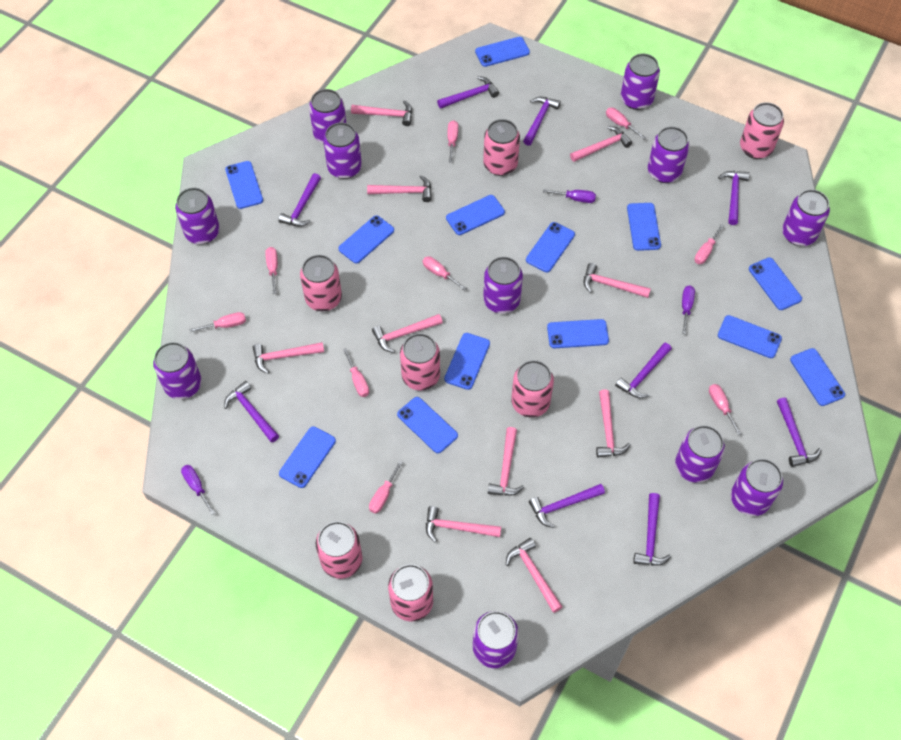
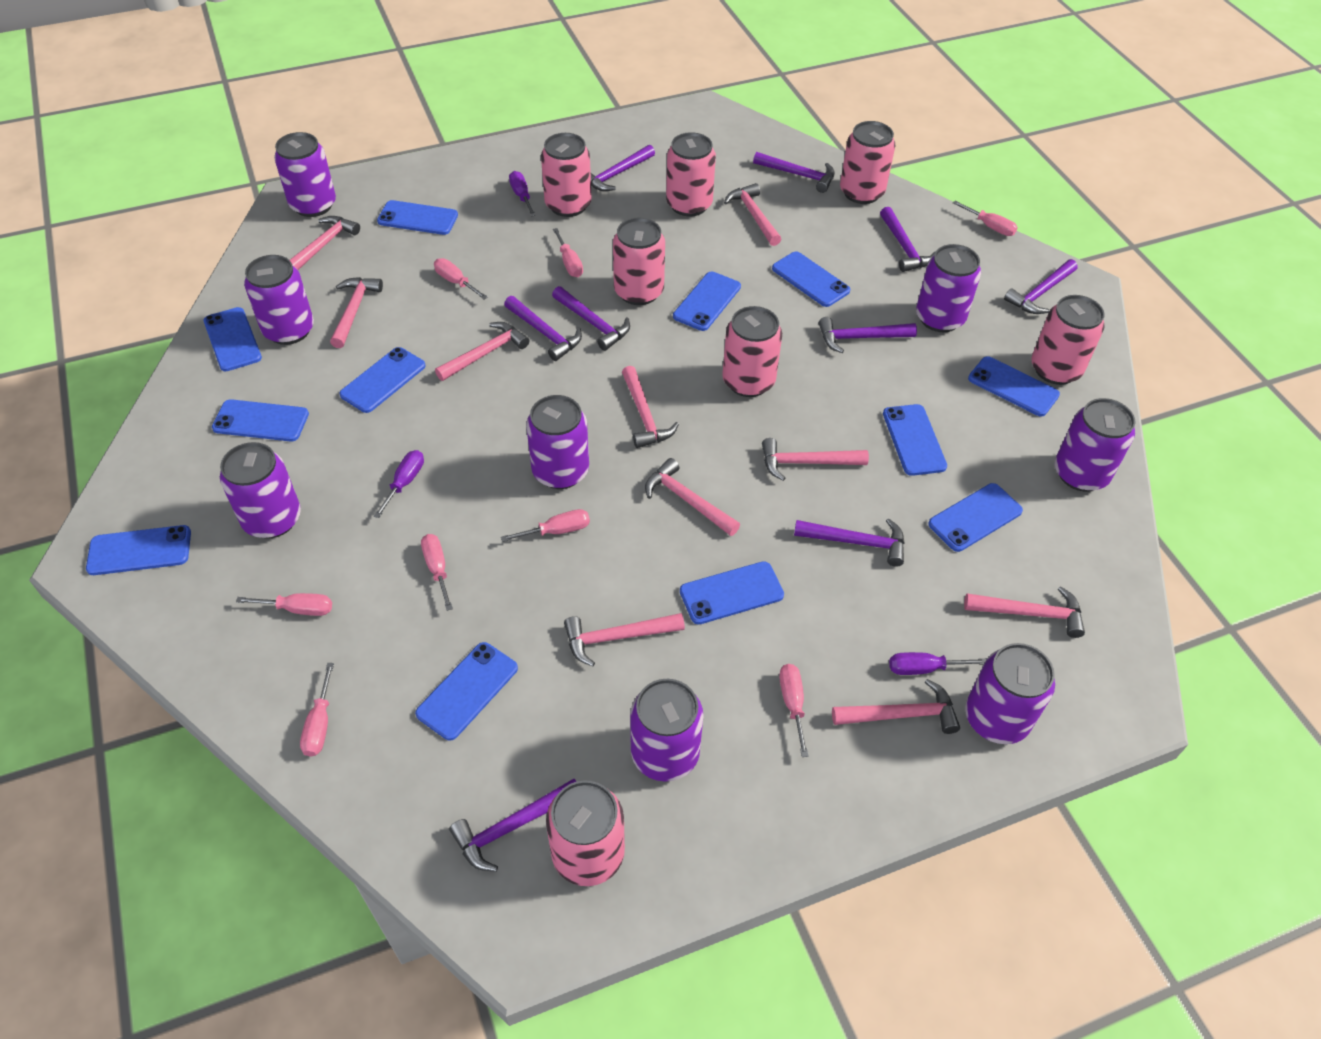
blue phone: [225,161,263,209] [279,426,336,488] [338,215,394,264] [397,397,458,453] [444,333,490,390] [446,195,505,235] [475,37,530,67] [526,222,575,272] [547,319,609,348] [627,203,661,251] [718,315,782,358] [749,258,802,310] [790,348,845,406] = 13 -> [86,525,191,575] [204,307,262,371] [212,399,309,442] [339,347,426,413] [377,200,458,235] [415,642,518,741] [673,271,741,331] [680,561,784,625] [772,251,850,307] [883,404,947,476] [928,483,1023,552] [968,356,1060,417] = 12
pink screwdriver: [190,312,246,332] [265,247,278,294] [343,348,369,397] [369,461,403,514] [423,256,467,291] [448,120,458,162] [606,108,646,139] [694,224,724,264] [709,384,742,435] = 9 -> [236,593,332,616] [300,663,334,757] [421,534,453,611] [434,258,488,299] [501,509,590,542] [553,228,583,277] [779,664,809,757] [953,201,1018,236] = 8
purple can: [153,342,202,399] [175,188,220,244] [309,89,346,144] [323,122,362,179] [473,611,519,668] [483,257,523,313] [621,54,660,110] [648,126,689,183] [675,425,725,483] [731,459,783,516] [782,189,830,246] = 11 -> [220,442,301,539] [244,255,314,345] [274,132,336,217] [526,395,589,489] [630,679,704,782] [916,244,981,332] [965,643,1055,744] [1055,398,1135,492] = 8

